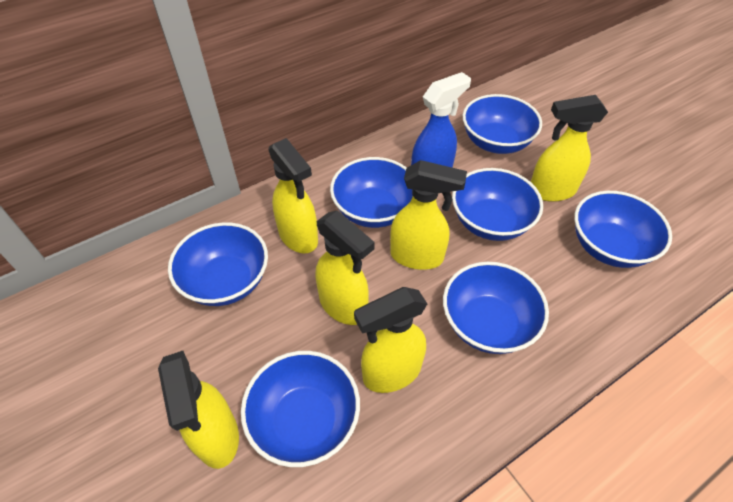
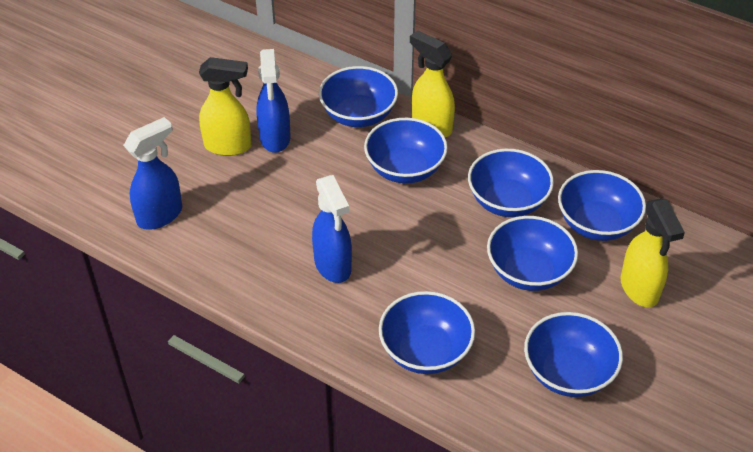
blue spray bottle: [411,72,471,168] = 1 -> [123,117,182,230] [256,49,290,153] [312,175,352,283] = 3
yellow spray bottle: [158,351,239,469] [268,138,318,253] [316,210,375,325] [354,287,427,393] [390,160,467,270] [531,95,608,202] = 6 -> [199,57,251,156] [410,31,455,137] [621,199,685,308] = 3

